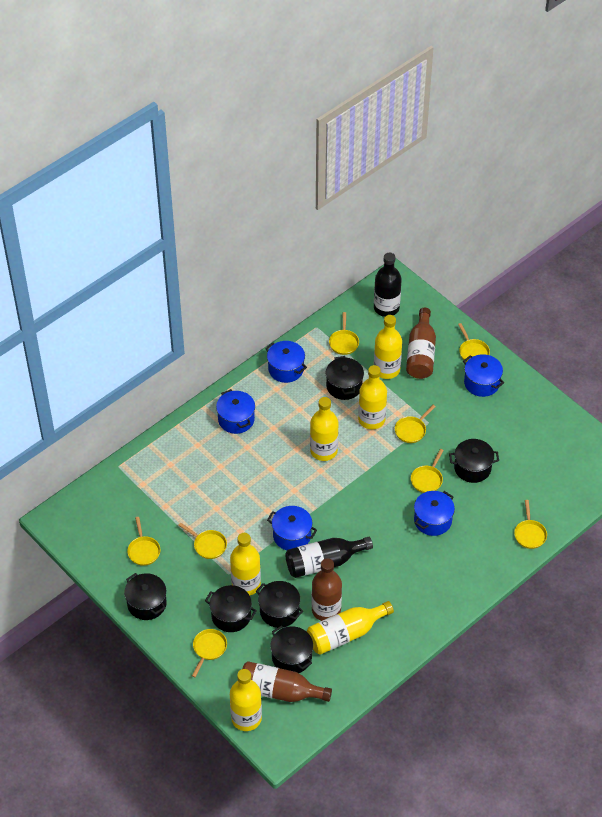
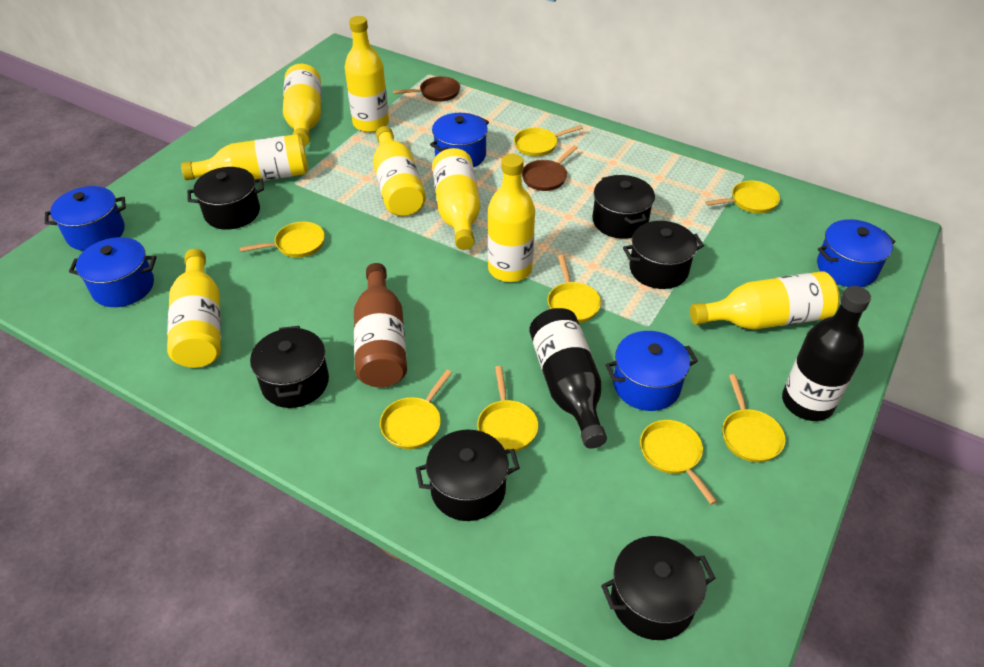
brown bottle: [242,661,332,702] [312,558,342,621] [406,307,436,379] = 3 -> [354,263,407,387] = 1
brown pan: none = 0 -> [393,76,460,102] [522,145,578,191] = 2
yellow bottle: [230,533,261,595] [230,669,262,731] [307,601,394,655] [310,397,338,461] [358,365,387,429] [374,315,402,379] = 6 -> [167,249,221,368] [181,134,308,181] [283,64,321,146] [345,16,389,132] [373,126,426,216] [432,148,480,250] [487,154,535,282] [690,271,840,330] = 8

